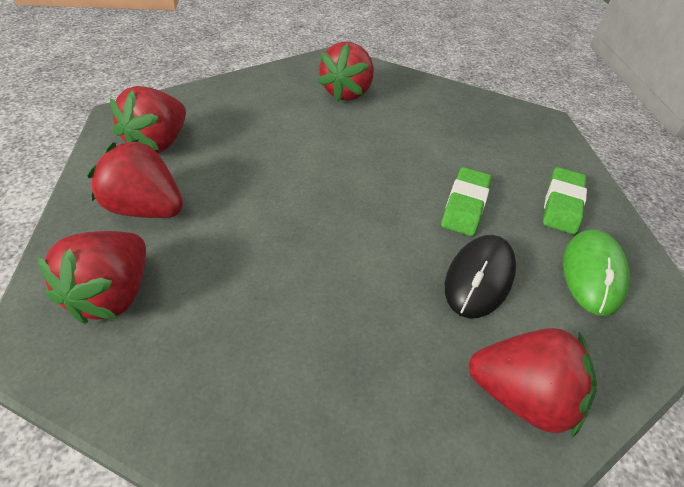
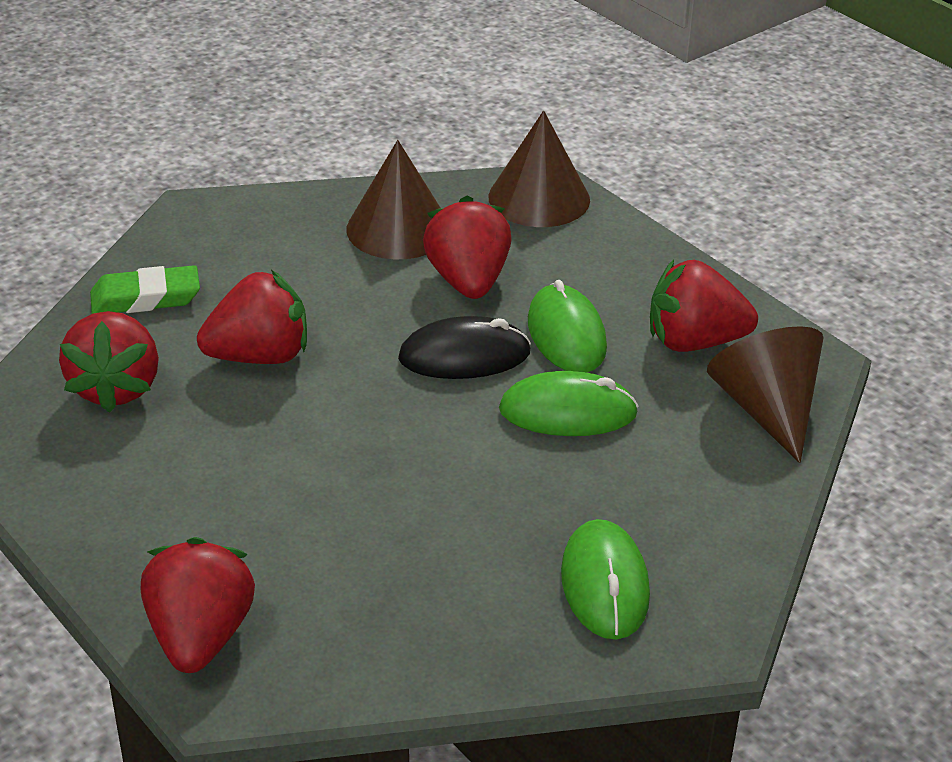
brown cone: none = 0 -> [347,140,440,259] [488,111,590,227] [707,326,824,463] = 3
green eraser: [441,167,491,236] [543,167,587,234] = 2 -> [90,265,200,314] = 1
green mouse: [563,229,630,316] = 1 -> [499,371,638,436] [528,280,607,372] [561,519,650,640] = 3

